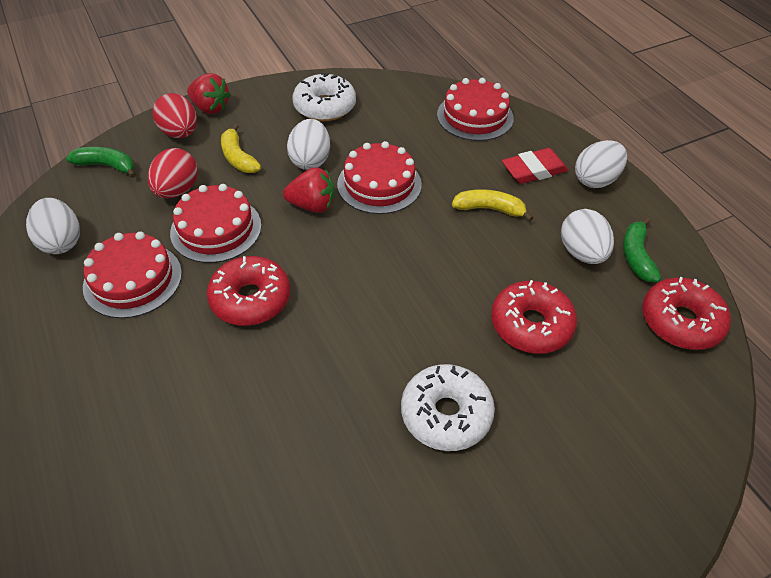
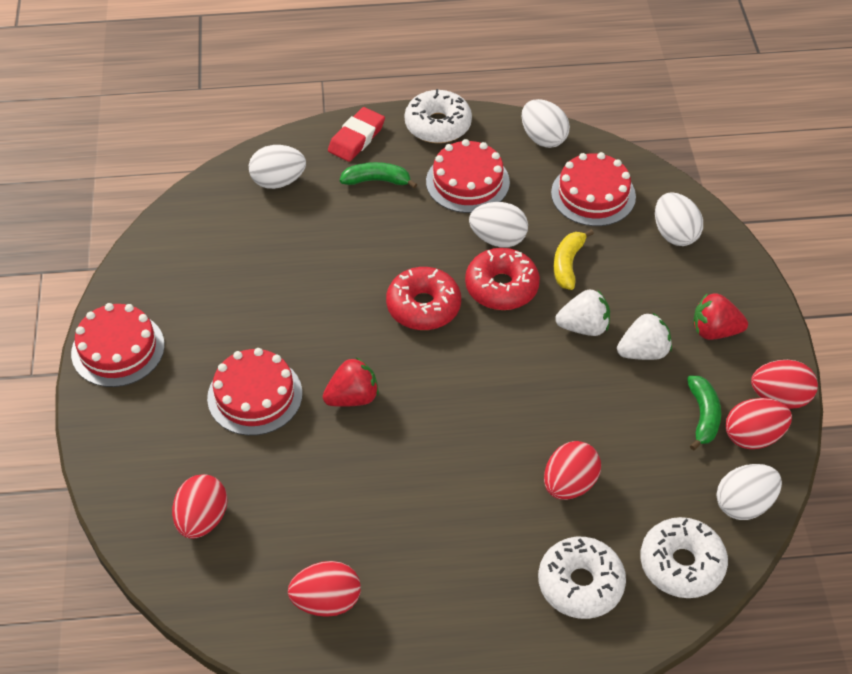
red donut: [207,256,290,326] [491,280,577,354] [642,277,731,350] = 3 -> [386,267,461,330] [465,248,540,310] = 2
red egg: [148,148,198,198] [153,93,197,138] = 2 -> [172,474,228,539] [288,561,361,617] [544,441,601,500] [726,398,792,449] [751,360,818,409] = 5
white donut: [293,72,356,121] [401,364,495,451] = 2 -> [405,89,472,143] [538,537,626,619] [640,517,728,598] = 3
white egg: [26,198,80,254] [287,119,330,170] [561,209,614,264] [575,140,627,188] = 4 -> [249,145,306,189] [469,202,528,248] [521,99,570,148] [655,192,703,246] [716,464,782,520] = 5
white strawberry: none = 0 -> [555,289,610,336] [617,312,672,360] = 2
yellow banana: [221,124,261,173] [452,189,533,221] = 2 -> [554,229,594,290] = 1

